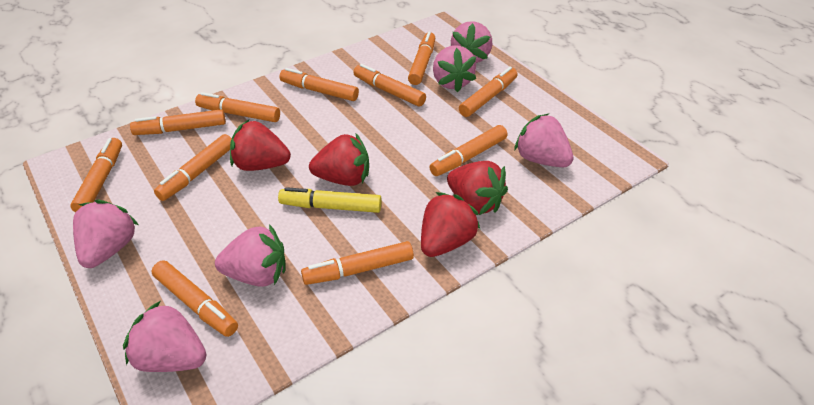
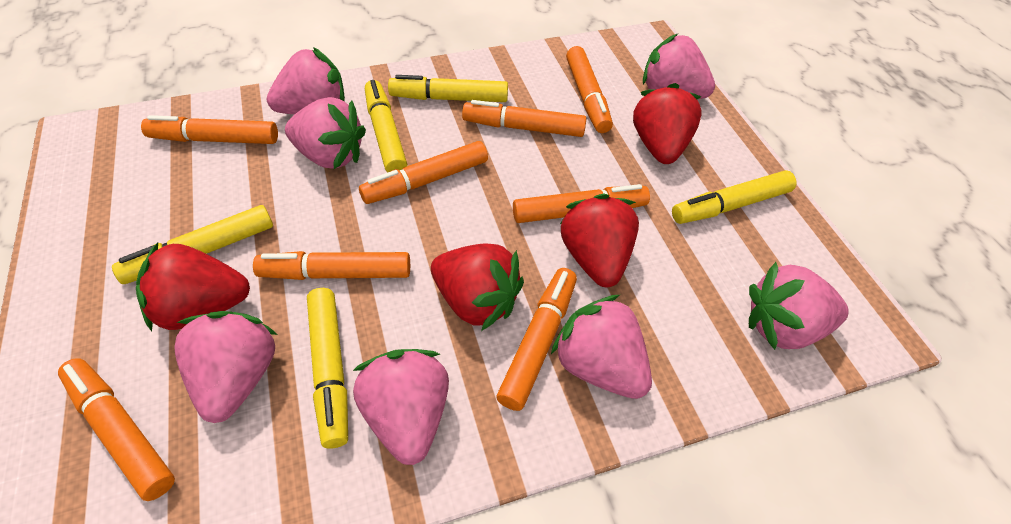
orange marker: [70,138,122,213] [130,109,226,135] [152,260,238,337] [154,134,232,201] [195,92,280,122] [279,68,359,101] [301,241,414,285] [354,64,426,107] [408,32,435,85] [429,125,507,176] [459,67,517,117] = 11 -> [58,358,175,501] [141,115,278,144] [253,251,410,280] [359,141,488,204] [462,100,586,137] [496,268,577,411] [513,184,650,223] [566,46,613,133] = 8
pink strawberry: [73,200,138,268] [123,301,207,372] [215,224,286,287] [433,45,476,92] [451,21,492,63] [514,114,573,167] = 6 -> [174,311,278,423] [267,47,345,115] [285,97,366,169] [353,349,449,465] [551,295,652,399] [643,34,715,99] [749,262,849,350] = 7
yellow marker: [278,187,382,213] = 1 -> [112,205,273,284] [307,288,348,448] [365,80,407,173] [388,75,508,102] [672,170,796,224] = 5

